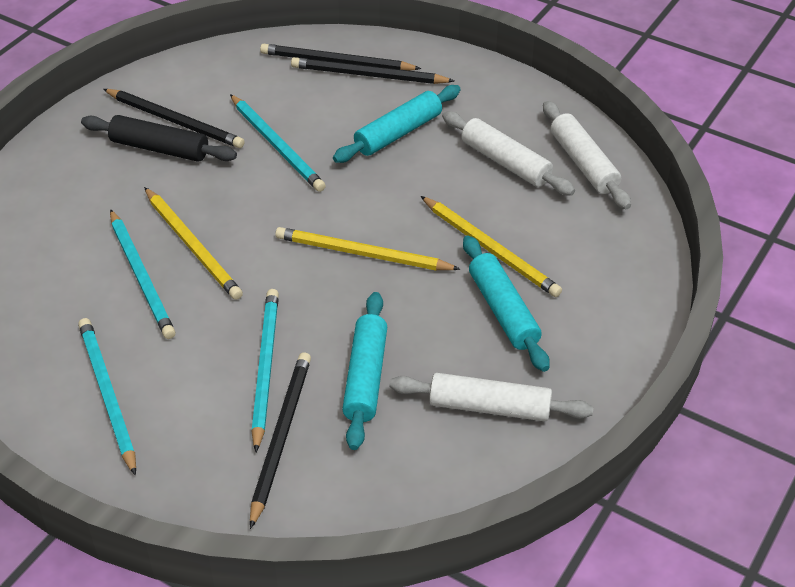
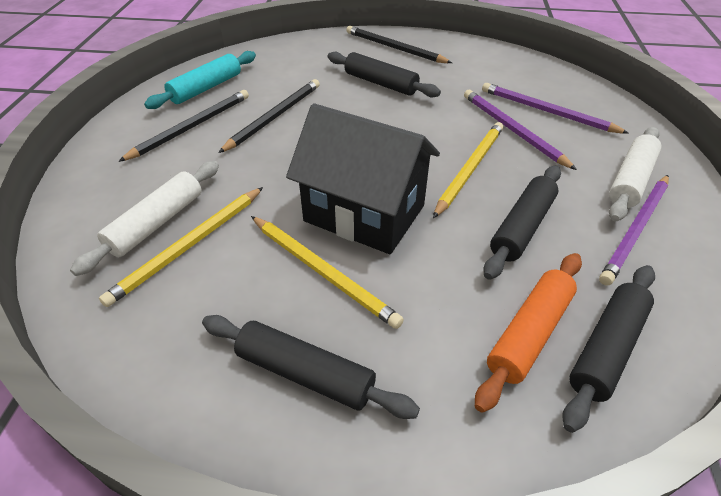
black house: none = 0 -> [286,103,440,254] = 1
black pencil: [103,89,245,148] [250,352,311,529] [260,44,421,71] [291,57,454,84] = 4 -> [118,90,249,162] [218,79,320,153] [346,26,452,63] = 3
black rolling pin: [81,115,237,162] = 1 -> [202,315,420,419] [328,52,441,97] [483,165,561,280] [562,265,655,433] = 4
orange rolling pin: none = 0 -> [475,253,582,413] = 1
purple pencil: none = 0 -> [464,90,577,170] [482,83,629,134] [599,175,669,286] = 3
turquoise pencil: [78,318,136,476] [110,209,176,339] [230,94,326,192] [252,289,279,452] = 4 -> none = 0
turquoise rolling pin: [333,85,461,163] [342,292,387,450] [463,236,550,372] = 3 -> [144,51,256,109] = 1
white rolling pin: [390,373,594,422] [442,111,575,196] [543,101,631,209] = 3 -> [70,161,219,276] [609,127,661,222] = 2

